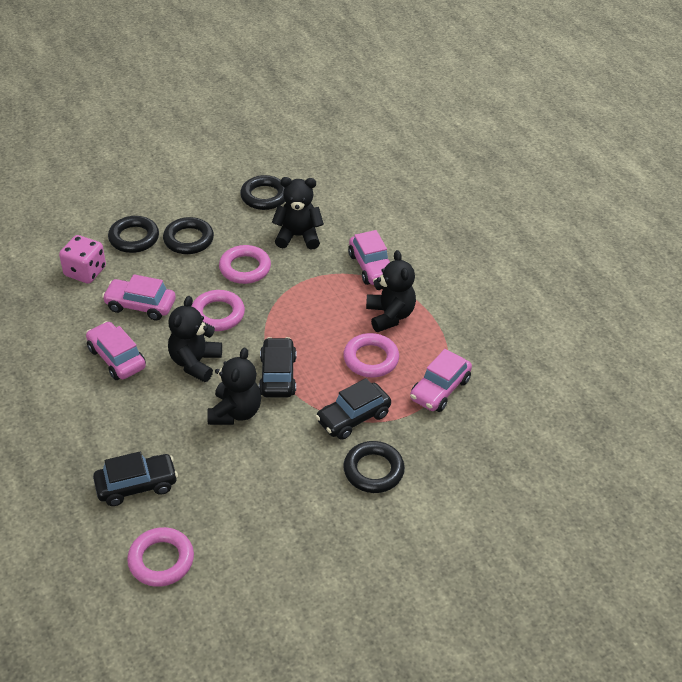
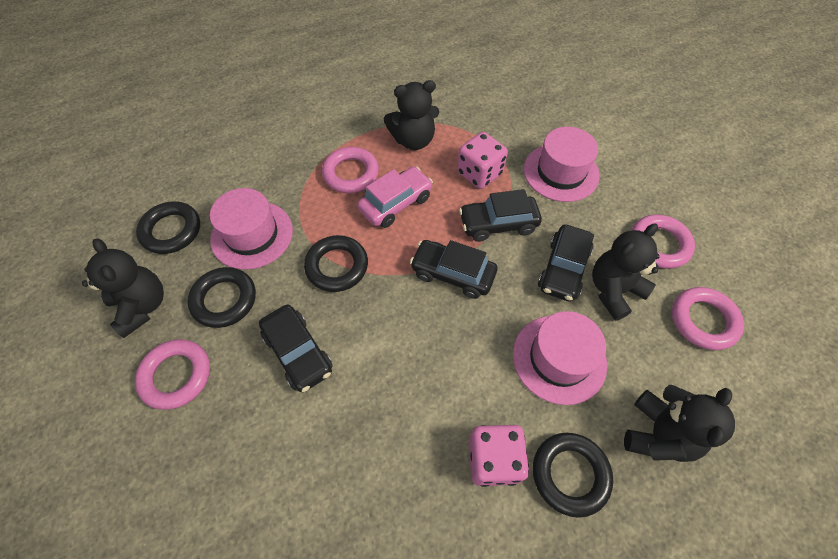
black car: [93,452,178,506] [259,337,296,398] [315,378,391,440] = 3 -> [259,305,333,392] [410,240,497,299] [459,189,542,242] [538,225,594,302] = 4
pink car: [86,321,146,380] [102,274,176,320] [348,230,390,285] [410,349,472,412] = 4 -> [357,167,433,228] = 1
pink dice: [59,235,106,284] = 1 -> [457,132,508,189] [468,425,529,487] = 2
pink hat: none = 0 -> [210,188,293,270] [513,311,607,405] [524,127,600,202] = 3

